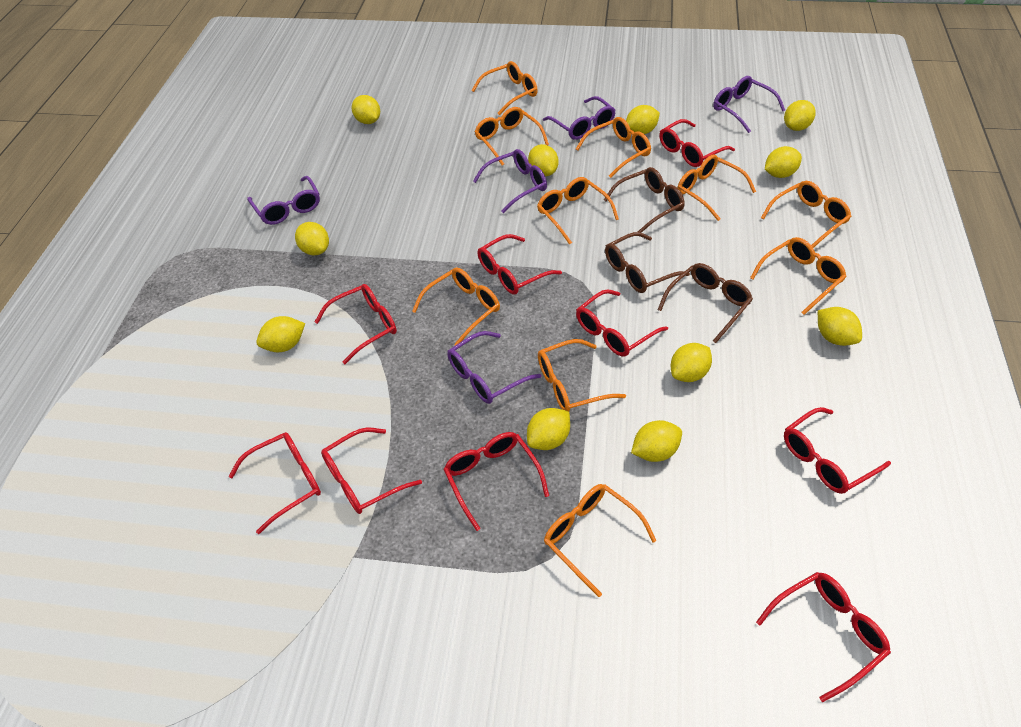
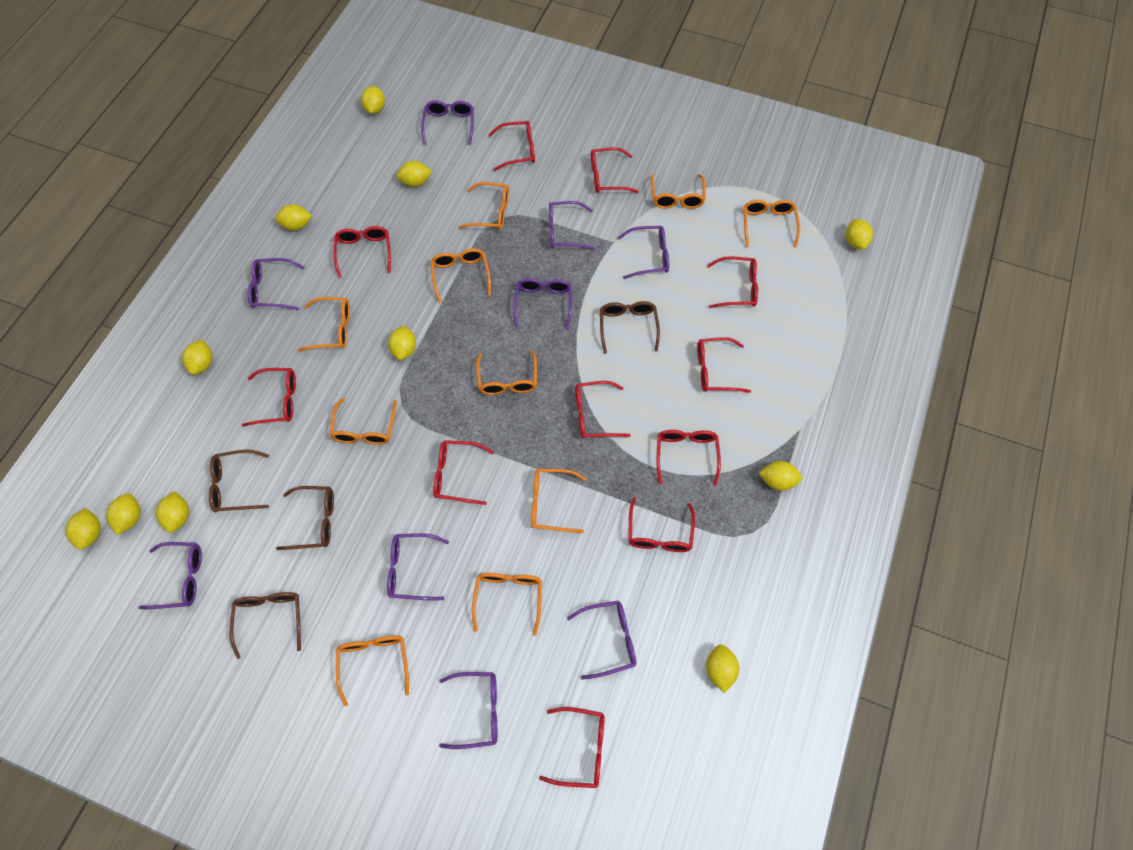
brown glasses: [604,167,685,233] [605,232,690,293] [658,263,753,343] = 3 -> [209,449,269,512] [229,592,301,659] [276,486,334,550] [600,301,660,354] = 4
purple glasses: [247,176,320,225] [447,331,541,404] [473,149,547,213] [543,96,616,140] [713,76,785,133] = 5 -> [139,542,202,609] [248,258,305,310] [387,533,449,600] [421,100,474,145] [439,672,497,749] [513,278,572,330] [549,201,595,250] [567,601,636,680] [617,226,669,279] = 9
red glasses: [228,432,321,534] [315,284,397,364] [321,427,422,514] [443,432,549,531] [478,234,562,295] [576,289,668,357] [659,119,735,167] [756,572,891,702] [784,407,891,494] = 9 -> [242,368,296,427] [333,226,391,278] [433,440,494,505] [489,121,535,171] [539,707,605,788] [575,381,631,439] [591,147,639,193] [628,497,695,552] [657,430,721,486] [697,337,751,393] [707,256,758,308] = 11

